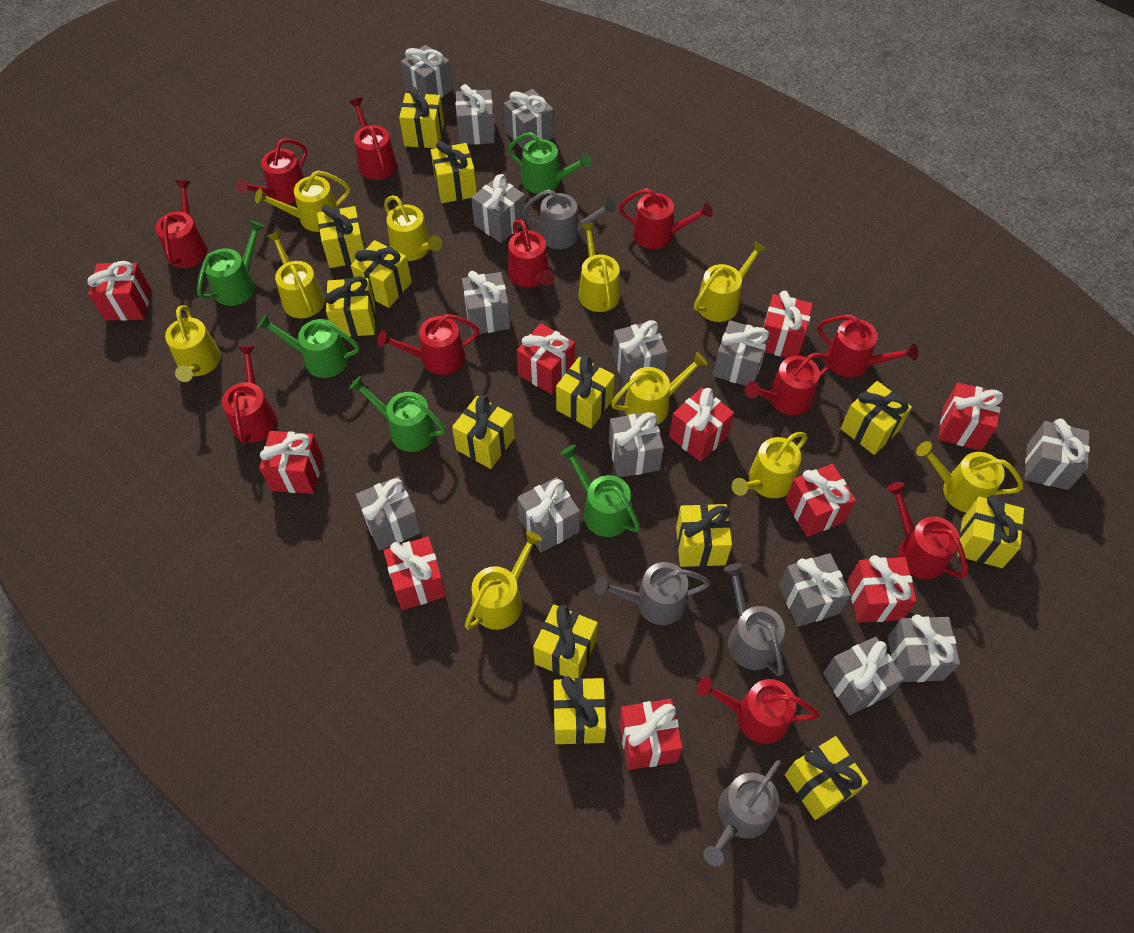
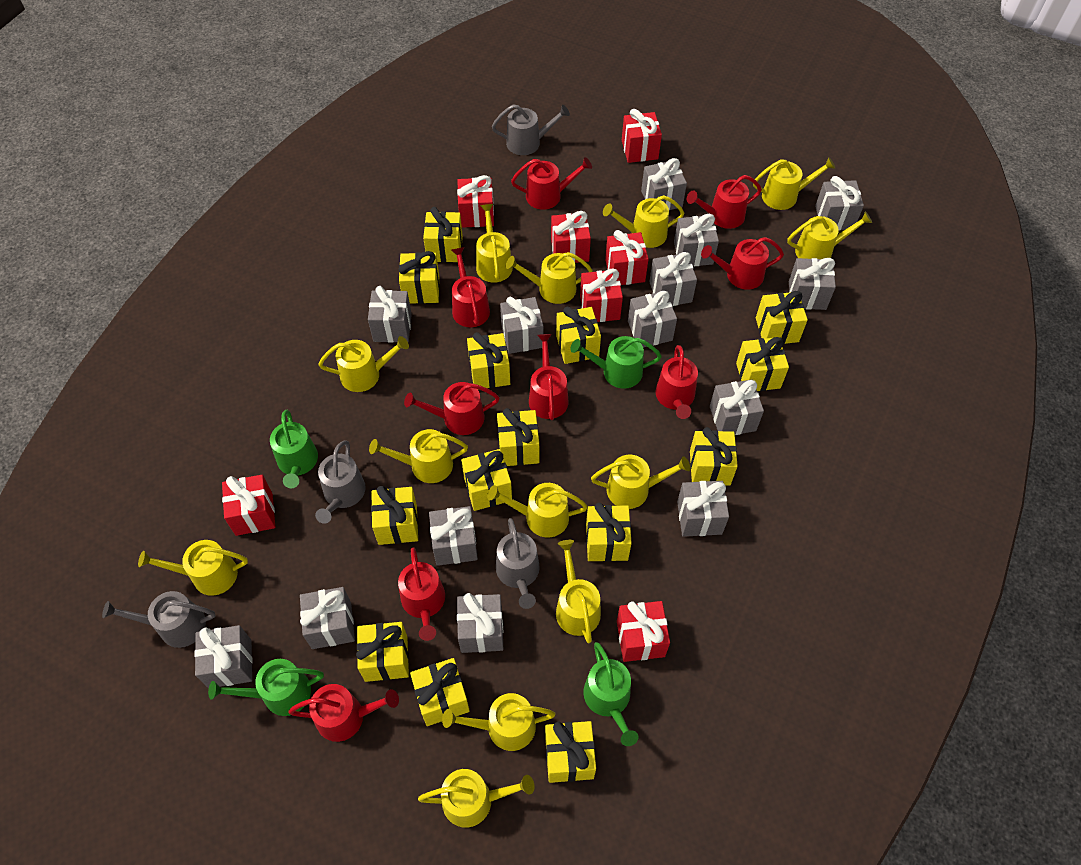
green watering can: [197,220,265,306] [258,314,359,378] [349,376,446,452] [508,132,592,194] [560,445,640,537] = 5 -> [208,659,324,716] [270,410,318,488] [570,336,662,389] [583,642,639,746] = 4
red gift: [87,261,151,321] [259,431,323,494] [384,537,446,610] [517,323,575,394] [619,699,683,770] [669,388,734,462] [763,291,813,358] [785,464,856,537] [848,555,917,623] [938,383,1003,451] = 10 -> [222,475,275,536] [457,175,494,228] [551,211,591,263] [580,268,623,322] [605,230,649,285] [617,601,670,662] [622,109,662,163] = 7
red watering can: [155,180,208,268] [222,346,277,444] [236,138,307,204] [349,98,397,180] [377,314,480,375] [508,219,555,287] [619,188,713,249] [697,677,819,744] [745,353,832,415] [817,315,918,378] [886,482,968,579] = 11 -> [288,684,399,742] [398,547,445,641] [404,382,499,435] [452,247,490,327] [511,157,592,210] [529,334,568,420] [655,345,698,419] [687,175,762,229] [701,237,784,290] = 9
yellow gift: [317,204,366,268] [325,276,376,337] [351,240,412,308] [399,87,444,148] [431,141,477,203] [452,395,515,469] [533,604,598,679] [553,676,606,744] [556,355,615,429] [676,504,732,567] [785,736,868,820] [841,381,912,455] [957,495,1024,568] = 13 -> [356,622,409,682] [371,486,418,545] [398,251,440,304] [410,658,470,726] [423,207,463,262] [461,449,512,511] [467,332,510,390] [497,408,539,466] [545,721,596,783] [556,306,601,364] [586,503,632,562] [690,427,738,486] [736,337,789,391] [756,291,808,344] = 14
yellow watering can: [165,305,221,382] [255,170,350,232] [267,231,325,318] [384,195,442,261] [465,531,542,630] [578,222,620,312] [611,352,707,425] [694,241,767,322] [731,432,808,498] [916,441,1023,512] = 10 -> [138,540,248,596] [318,336,409,392] [369,429,468,483] [418,769,534,828] [442,693,556,751] [476,204,513,283] [487,483,588,538] [506,252,593,304] [556,540,601,643] [591,455,690,509] [603,195,685,248] [753,157,835,210] [787,211,872,259] = 13

